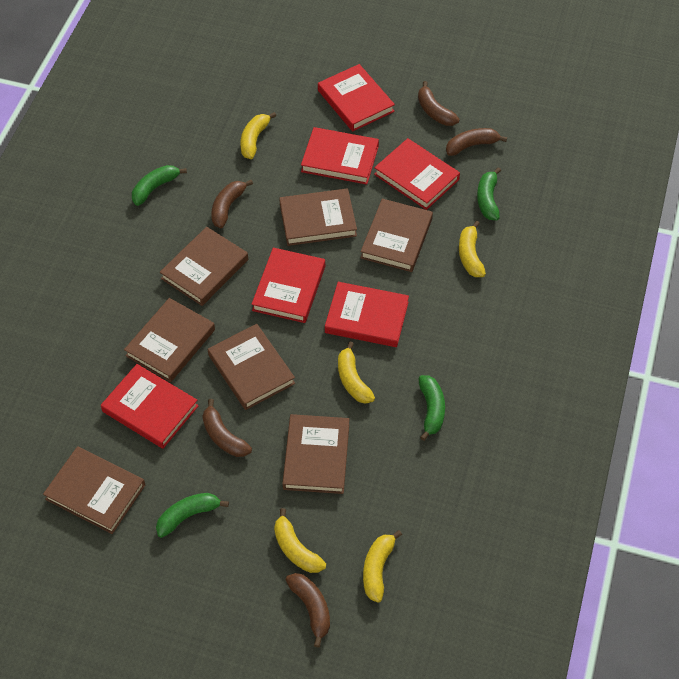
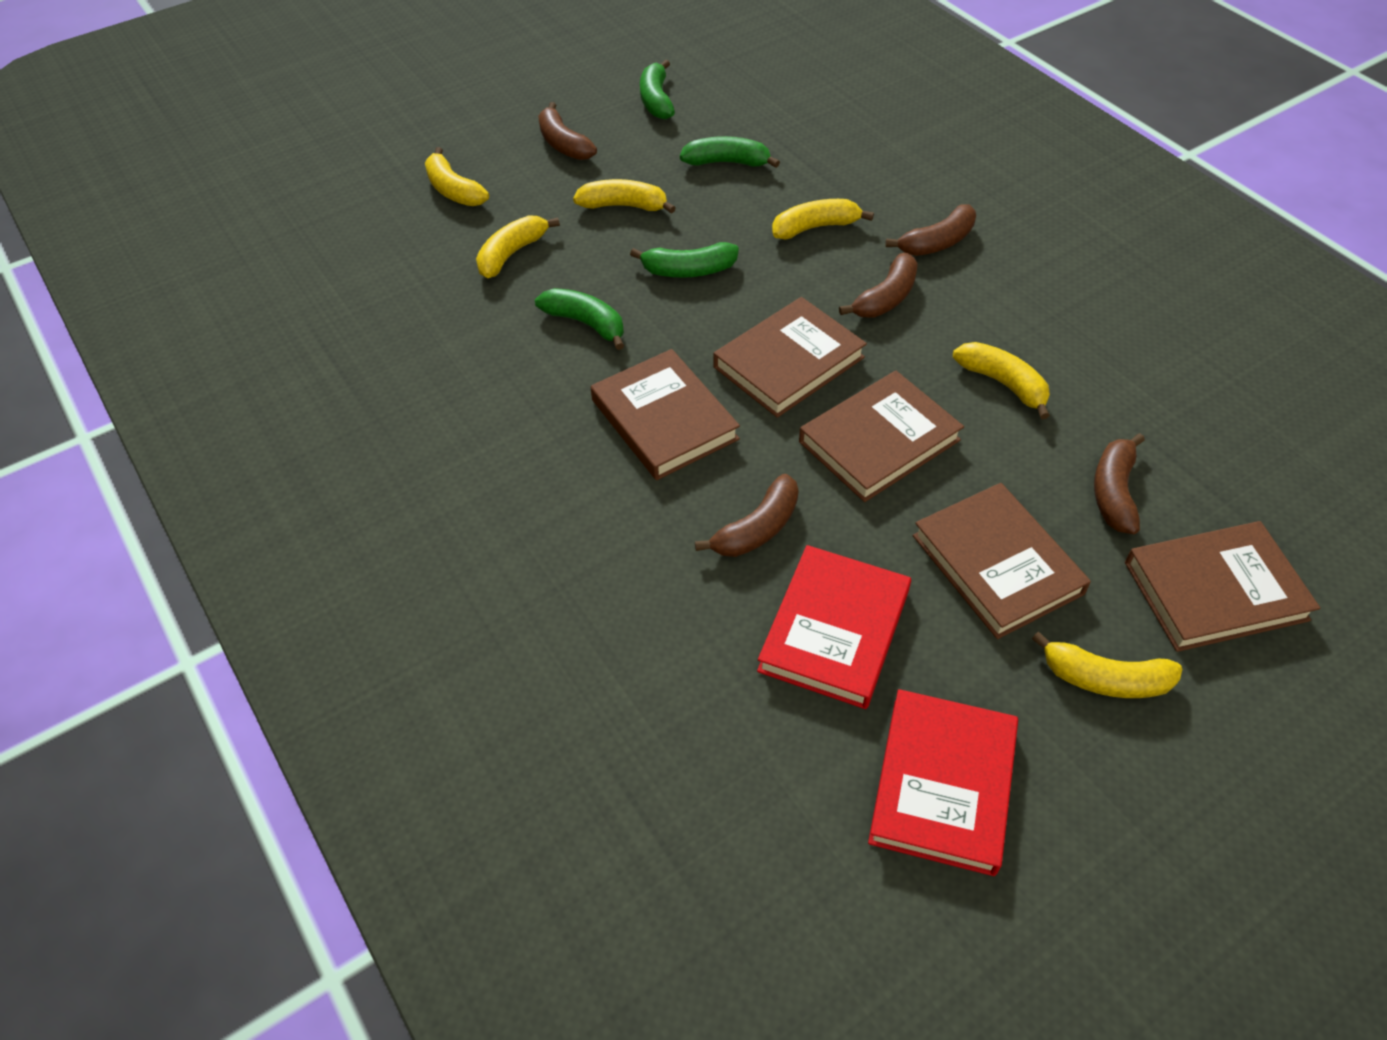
brown book: [43,446,145,534] [124,298,215,382] [160,227,248,306] [208,324,295,410] [279,188,357,246] [282,414,349,494] [360,199,433,272] = 7 -> [591,349,740,480] [713,297,867,418] [799,371,964,502] [913,483,1091,639] [1125,521,1320,652] = 5
red book: [101,364,199,449] [251,248,325,323] [301,127,379,185] [318,64,395,132] [325,282,409,347] [374,138,460,210] = 6 -> [757,545,911,709] [868,689,1018,876] = 2
yellow banana: [240,112,276,159] [274,508,326,573] [338,342,375,404] [363,530,402,603] [459,221,486,277] = 5 -> [425,147,489,206] [476,215,560,278] [573,179,676,214] [772,199,874,240] [953,342,1050,419] [1032,631,1182,698] = 6

